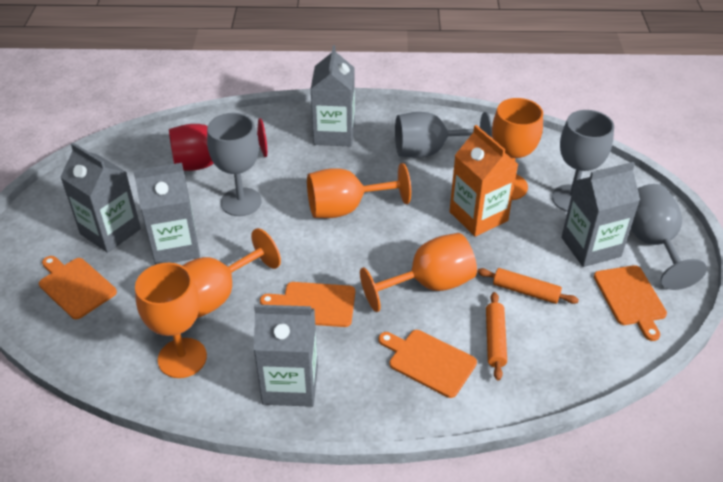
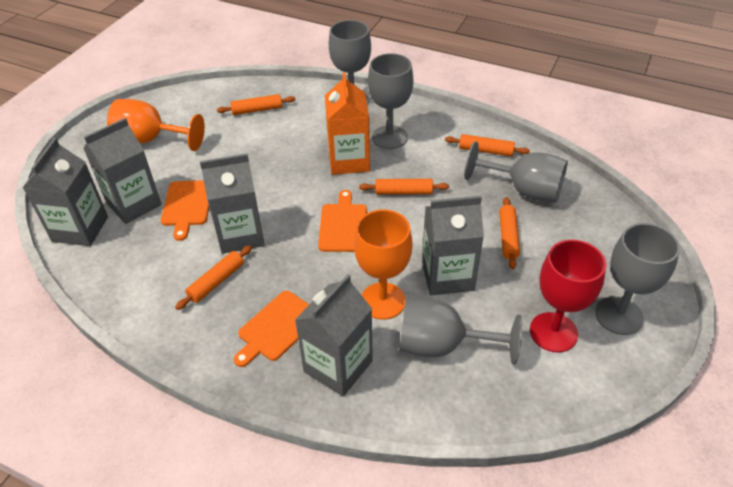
grey goblet: [207,113,262,216] [395,112,492,158] [552,110,614,212] [631,184,707,290] = 4 -> [329,20,371,106] [368,53,413,149] [399,298,522,365] [464,141,568,203] [595,223,680,335] = 5
orange cutting board: [39,256,117,319] [260,282,355,327] [379,330,477,398] [594,265,667,341] = 4 -> [161,180,209,241] [234,291,309,367] [318,190,367,252] = 3
orange goblet: [135,263,207,378] [182,228,281,318] [307,163,411,218] [360,233,477,312] [492,98,543,200] = 5 -> [107,99,205,151] [354,209,413,320] = 2
orange rolling pin: [477,268,579,304] [486,292,507,380] = 2 -> [175,245,252,310] [217,94,295,115] [359,179,449,195] [445,134,530,156] [499,197,520,269] = 5

